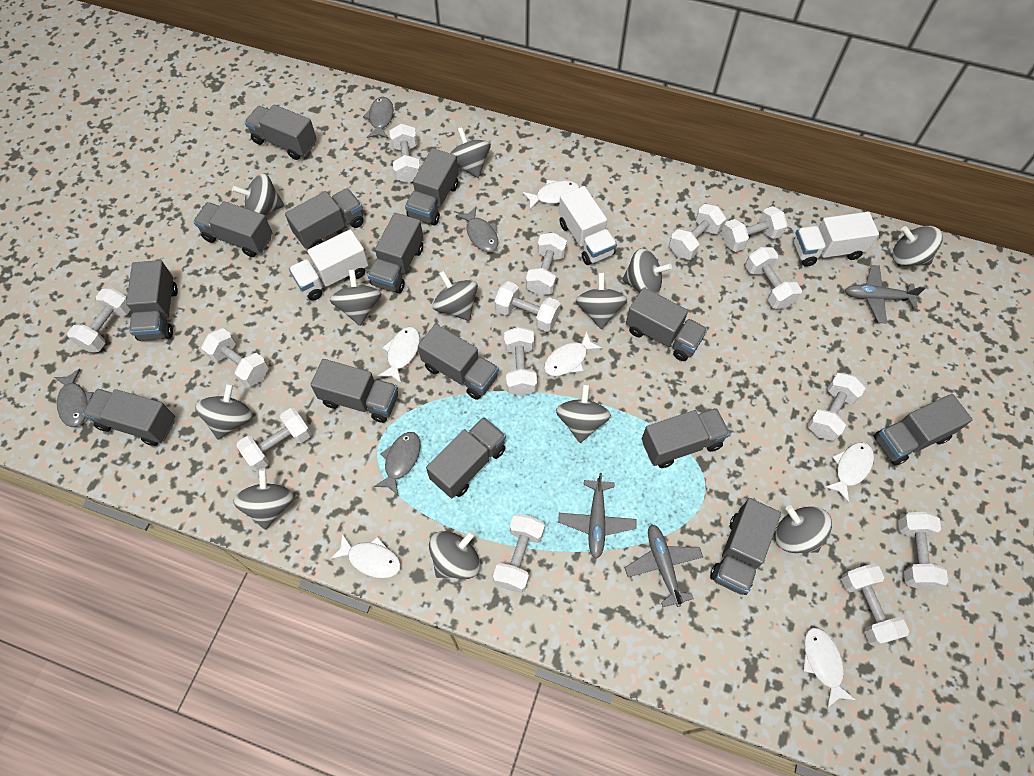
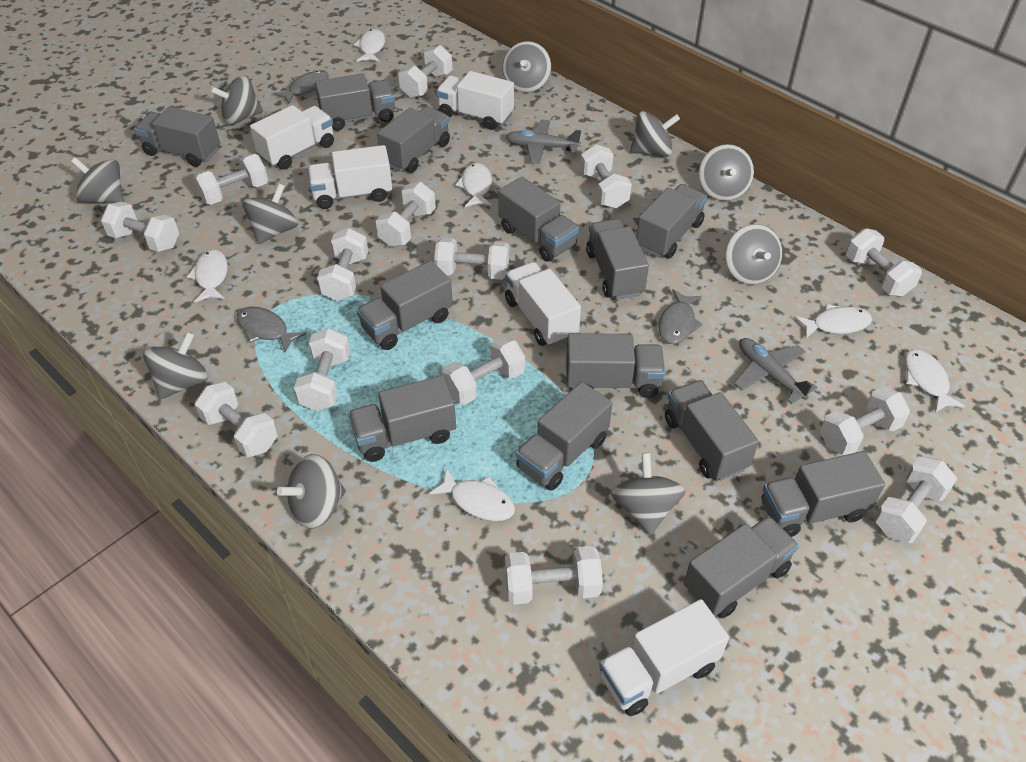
grey fish: [54,369,94,427] [363,97,393,139] [374,432,421,496] [456,207,498,252] = 4 -> [237,307,306,353] [273,71,329,103] [658,289,703,344] = 3
grey plane: [558,473,637,559] [625,524,703,607] [845,265,925,324] = 3 -> [506,120,581,164] [734,338,818,404] = 2
grey spinning top: [195,383,253,440] [232,173,284,215] [233,468,294,530] [330,269,381,326] [429,530,480,579] [433,271,478,321] [450,127,491,178] [556,384,611,443] [576,272,627,329] [622,248,672,294] [775,505,832,553] [892,226,943,266] = 12 -> [71,157,124,203] [143,332,208,400] [210,75,263,125] [242,183,298,244] [277,454,346,529] [503,41,551,92] [611,453,686,535] [630,111,680,157] [699,144,754,201] [725,224,782,285] = 10
grey truck: [82,389,175,446] [126,260,178,341] [193,201,272,257] [244,105,317,160] [285,188,364,249] [310,359,398,423] [367,213,423,293] [405,148,458,225] [418,324,499,400] [426,417,506,498] [626,287,708,361] [642,408,730,468] [710,498,781,595] [874,394,973,465] = 14 -> [135,107,220,167] [315,74,395,131] [348,375,456,462] [357,261,453,350] [377,106,450,173] [498,176,579,262] [516,382,612,491] [566,333,665,398] [586,219,649,300] [636,184,707,258] [665,380,759,481] [684,516,799,618] [762,451,885,537] = 13
white truck: [289,229,369,301] [559,186,617,265] [793,212,879,267] = 3 -> [250,105,334,170] [308,145,392,209] [436,71,514,130] [505,262,581,347] [599,599,729,716] = 5

